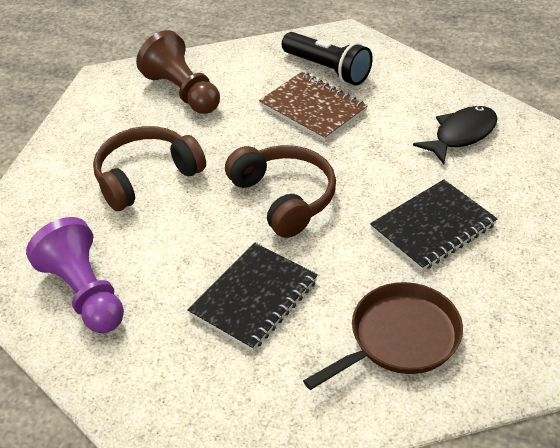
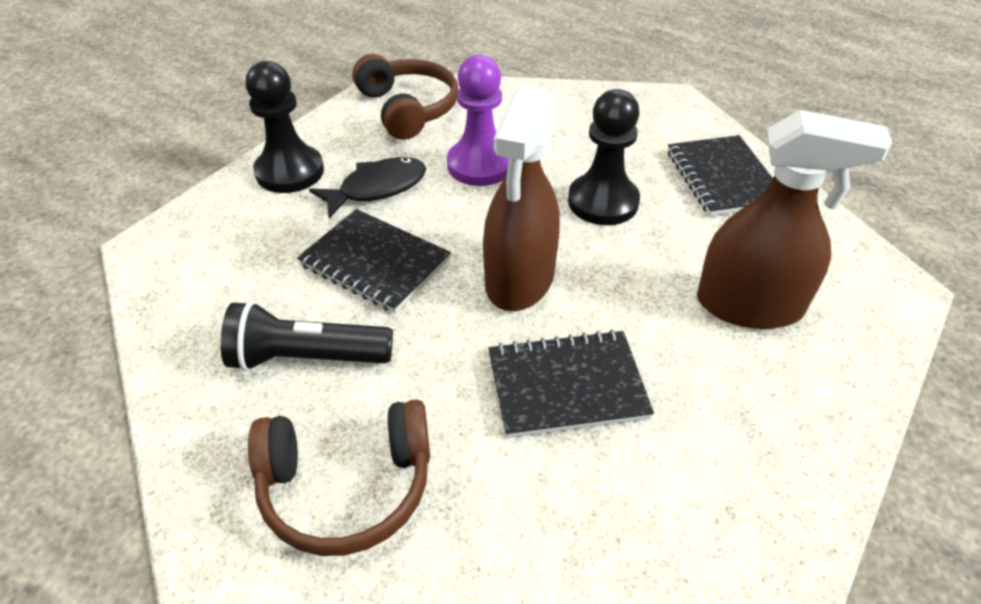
black notebook: [188,243,318,351] [370,179,497,271] = 2 -> [297,209,451,313] [488,329,654,438] [668,135,773,216] = 3
black pawn: none = 0 -> [246,61,324,193] [568,89,640,225] = 2
brown notebook: [259,72,368,142] = 1 -> none = 0
brown pan: [303,282,463,390] = 1 -> none = 0
brown pawn: [136,30,220,114] = 1 -> none = 0
brown spray bottle: none = 0 -> [483,85,560,311] [697,110,892,329] = 2

